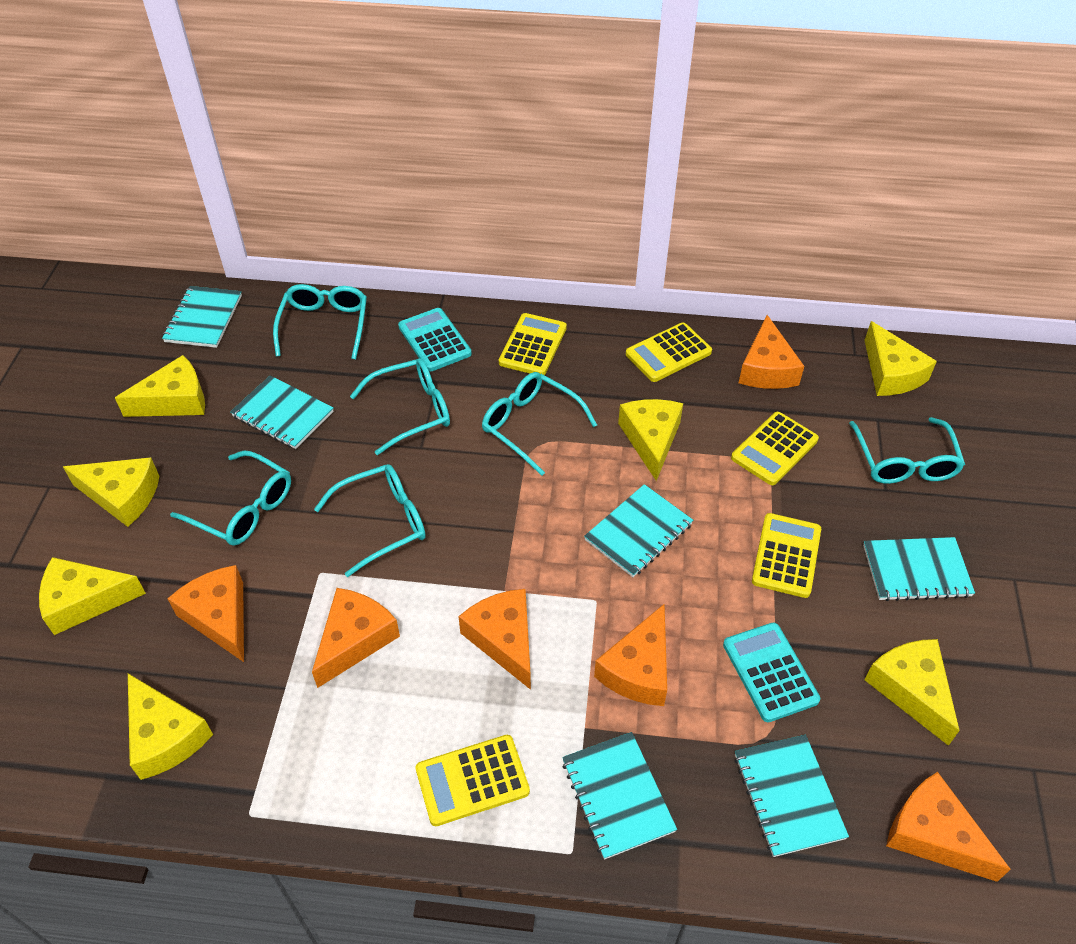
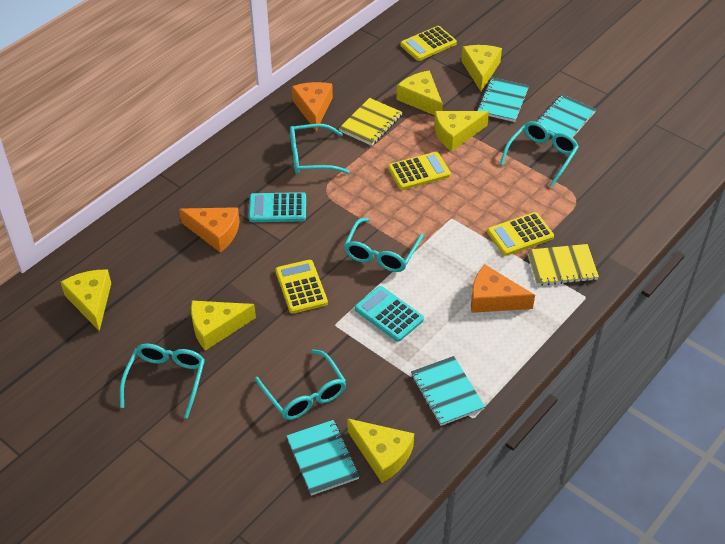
orange cheese: [167,565,244,662] [312,588,400,688] [458,589,531,690] [594,603,667,706] [739,315,804,389] [886,772,1011,882] = 6 -> [179,207,240,253] [292,82,333,131] [471,265,535,313] = 3
turquoise glasses: [170,451,291,546] [273,284,367,360] [314,464,426,577] [350,358,450,455] [482,372,597,476] [849,417,965,484] = 6 -> [120,344,205,419] [255,349,346,420] [290,124,350,174] [344,218,424,272] [500,121,579,187] = 5
turquoise notebook: [162,286,242,348] [230,375,334,449] [562,732,677,860] [584,484,693,577] [735,735,849,857] [863,537,975,601] = 6 -> [287,420,360,495] [411,356,485,426] [477,77,529,122] [535,95,596,138] = 4
yellow calculator: [416,735,530,826] [499,313,567,375] [626,323,712,382] [731,412,819,485] [752,513,821,598] = 5 -> [276,260,328,314] [388,152,451,190] [400,26,457,61] [487,212,554,256] = 4
yellow cheese: [39,557,146,635] [63,457,159,527] [115,355,205,417] [128,673,213,780] [618,399,683,481] [864,321,937,396] [864,639,960,746] = 7 -> [61,270,111,331] [191,301,256,351] [347,418,414,483] [397,71,443,115] [434,111,489,151] [461,45,502,91] = 6
yellow notebook: none = 0 -> [339,98,402,146] [527,244,599,286] = 2

